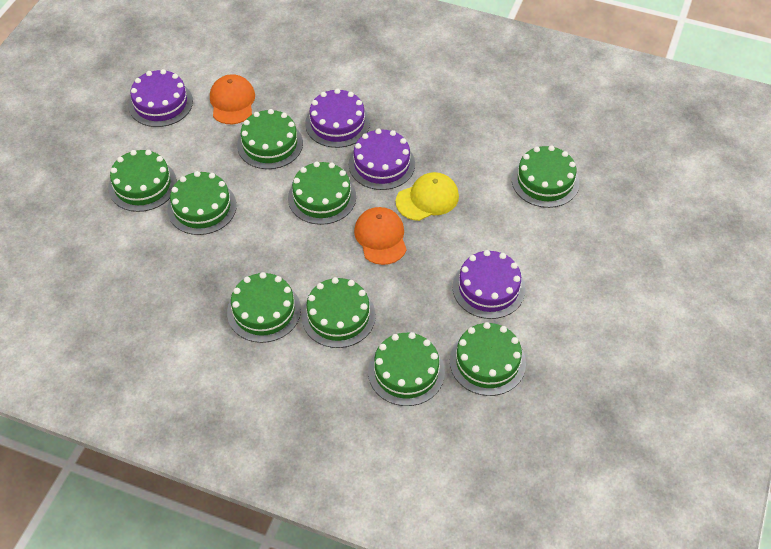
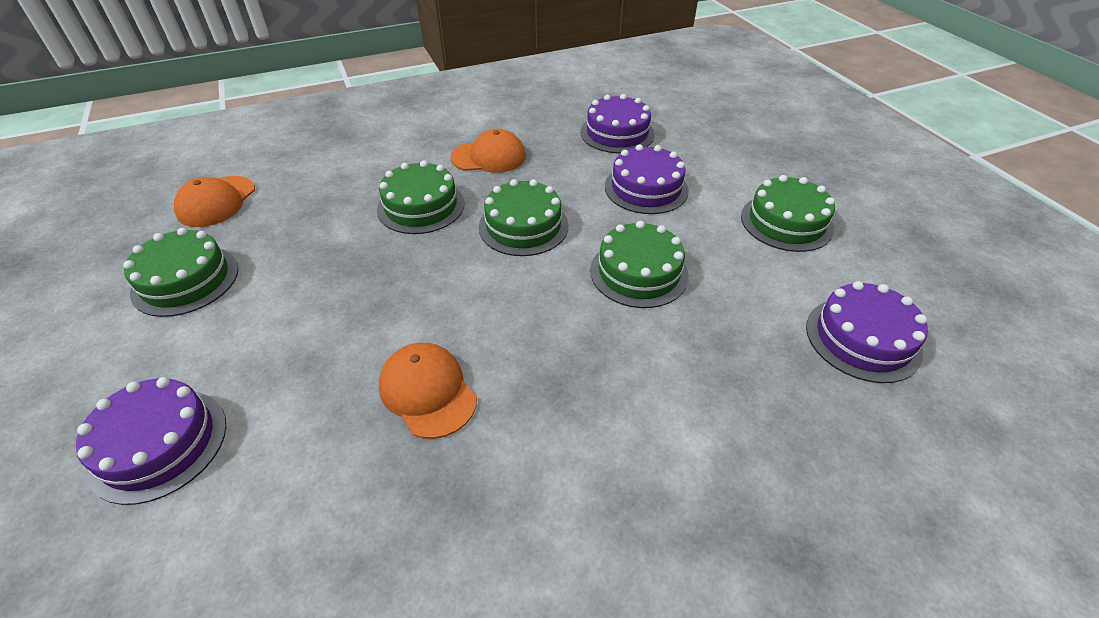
green cake: [108,150,177,212] [168,171,237,235] [227,272,301,343] [237,109,303,169] [288,161,356,225] [302,277,376,348] [368,332,445,406] [450,322,526,396] [512,146,579,208] = 9 -> [123,228,239,317] [377,160,464,234] [479,179,569,256] [590,221,689,308] [741,175,835,252] = 5
orange cap: [210,74,255,124] [354,207,407,265] = 2 -> [174,176,255,227] [379,343,477,439] [450,129,526,173] = 3
yellow cap: [396,172,459,221] = 1 -> none = 0

